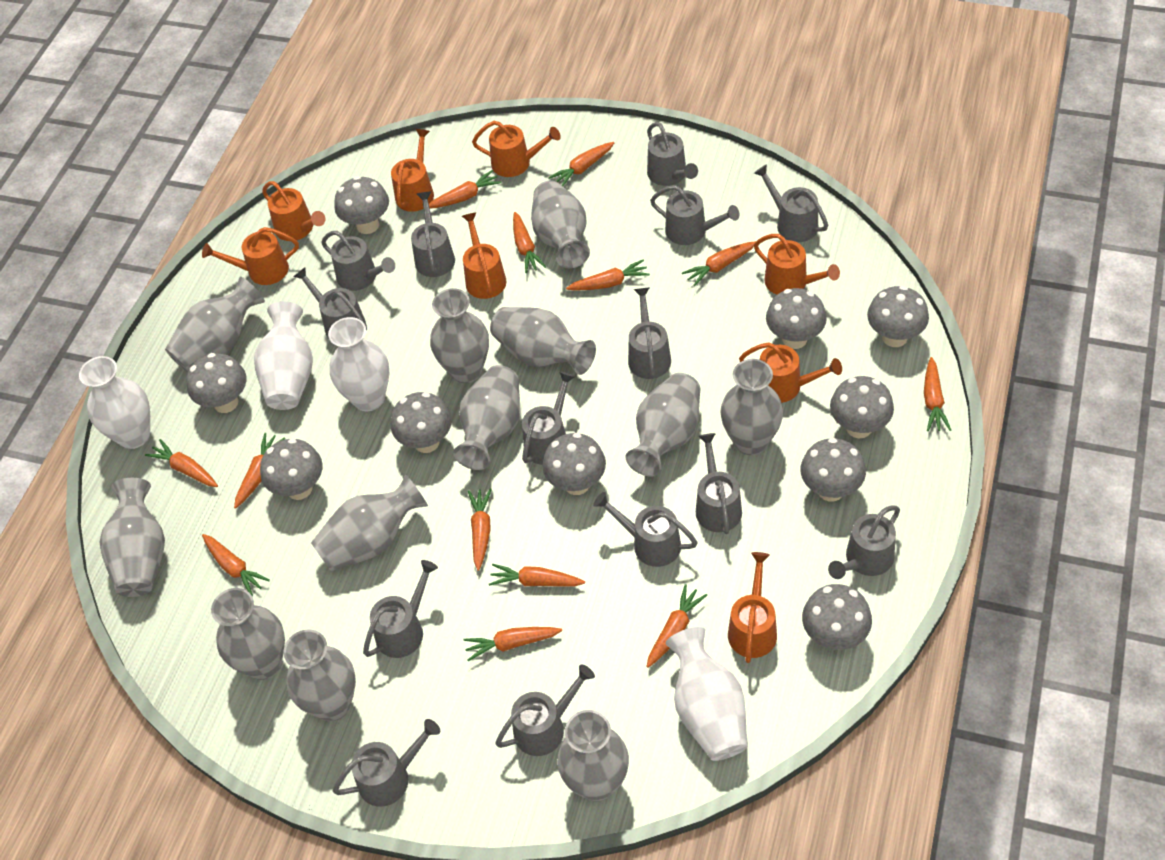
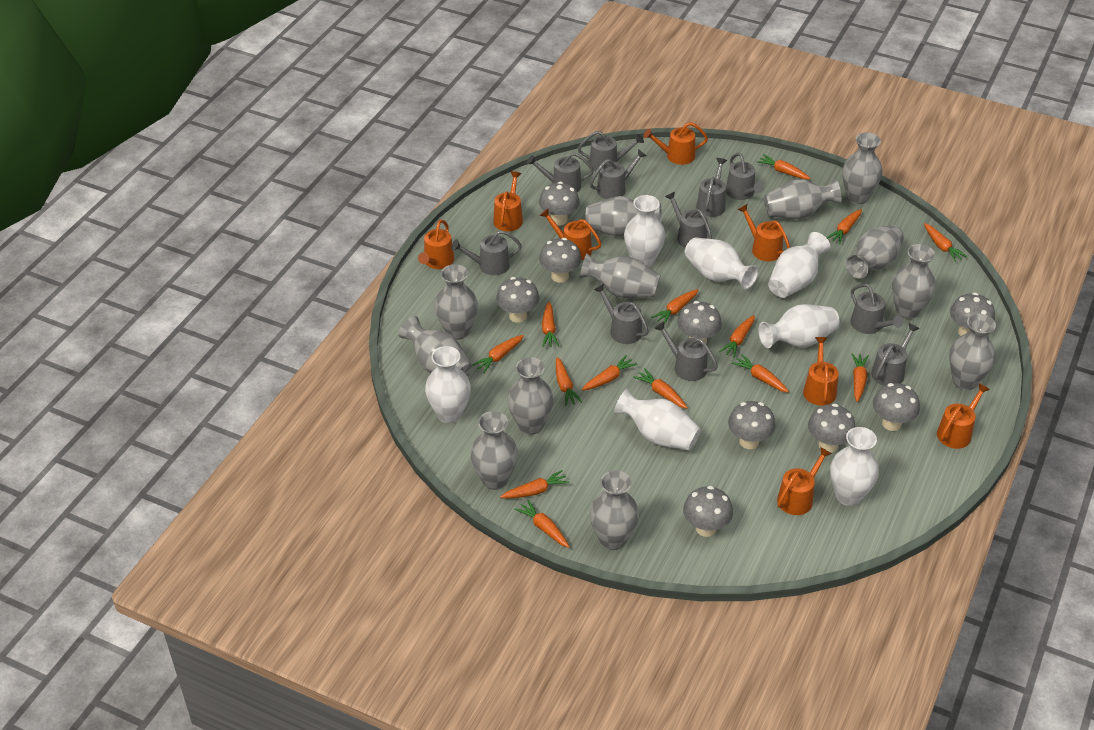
grey mushroom: [187,353,247,413] [260,438,323,500] [334,176,389,234] [391,392,452,453] [542,433,606,495] [766,288,827,349] [801,438,866,501] [802,584,872,650] [830,376,894,438] [867,286,929,347] = 10 -> [496,277,540,323] [539,182,580,226] [539,238,582,283] [677,301,722,343] [683,486,733,537] [728,401,776,449] [808,404,855,453] [873,383,920,431] [950,292,995,336] = 9
grey watering can: [293,267,367,338] [321,231,395,291] [333,719,440,807] [363,560,438,658] [411,192,455,277] [495,664,595,756] [522,372,575,465] [593,492,698,567] [628,287,671,379] [647,122,698,186] [650,185,739,245] [696,433,742,534] [754,164,828,242] [828,505,900,579] = 14 -> [451,230,522,275] [527,152,594,192] [578,131,644,171] [590,149,646,199] [594,284,649,344] [654,321,718,381] [665,192,712,248] [696,158,727,217] [726,152,764,200] [851,283,903,334] [871,323,920,386] = 11
orange carrot: [145,439,218,487] [202,534,270,596] [234,433,285,509] [429,170,501,208] [463,627,562,661] [468,488,492,571] [489,564,585,586] [513,212,546,273] [548,142,614,186] [566,260,650,291] [646,584,707,668] [682,241,756,287] [924,357,951,431] = 13 -> [472,335,524,373] [500,470,569,498] [514,499,570,548] [542,302,559,347] [556,357,582,406] [582,355,638,391] [633,368,688,409] [651,289,699,325] [719,315,755,358] [732,354,789,393] [756,154,811,179] [827,209,862,244] [852,353,869,402] [924,223,968,262] = 14
white vase: [79,356,150,449] [254,301,313,410] [328,317,390,411] [666,627,747,761] = 4 -> [425,346,471,424] [614,388,701,451] [624,195,665,267] [685,238,758,289] [758,304,840,348] [768,232,831,298] [830,427,879,506] = 7

